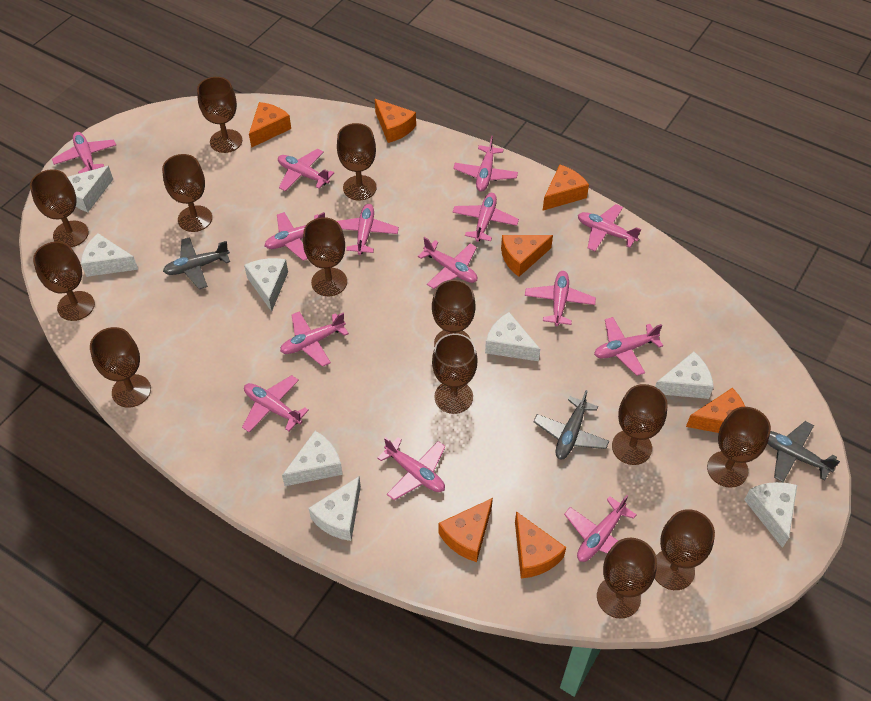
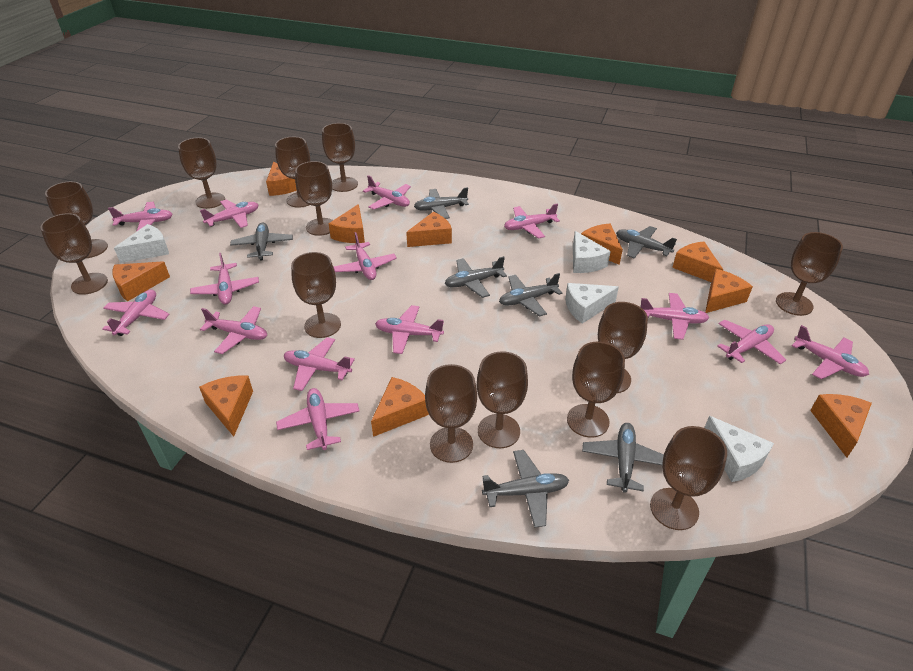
grey plane: [163,237,230,289] [533,390,609,460] [768,421,840,482] = 3 -> [230,222,293,261] [414,187,469,219] [445,256,507,298] [482,450,569,528] [499,273,562,317] [582,423,664,493] [616,226,677,258] = 7
orange cheese: [249,102,291,148] [375,99,416,143] [439,498,493,562] [501,235,553,277] [515,511,566,578] [543,165,589,210] [686,388,745,433] = 7 -> [112,261,170,302] [199,376,253,436] [266,162,297,196] [329,204,365,243] [371,377,429,437] [406,212,452,247] [581,224,623,265] [672,241,723,282] [705,269,753,313] [810,394,872,458] = 10
white cheese: [68,166,113,212] [81,233,138,277] [244,258,288,312] [282,431,343,486] [309,477,361,541] [485,312,540,361] [655,352,714,399] [744,482,797,548] = 8 -> [114,224,169,263] [565,283,619,324] [573,231,611,273] [705,416,774,482] = 4

